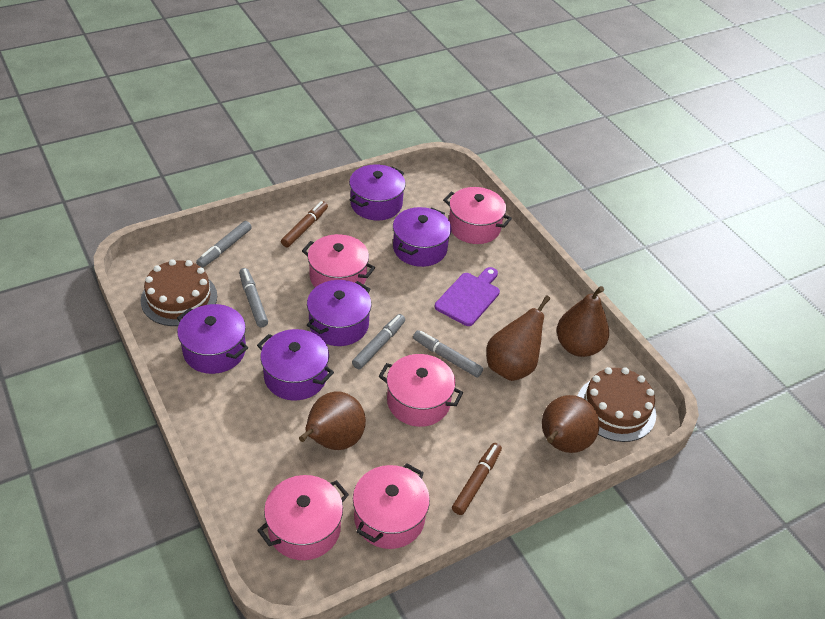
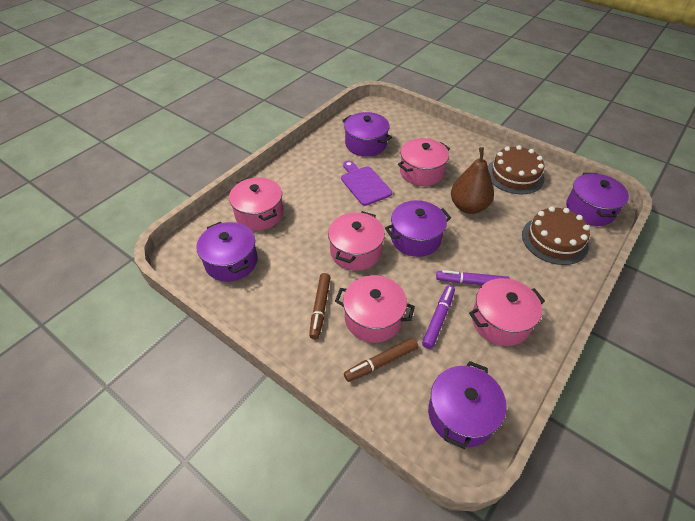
brown pear: [299,391,366,450] [486,295,550,381] [542,395,600,453] [557,286,609,357] = 4 -> [451,147,494,214] = 1
grey marker: [196,221,252,268] [239,268,268,327] [352,314,405,369] [413,330,483,378] = 4 -> none = 0
purple marker: none = 0 -> [422,285,455,349] [436,270,510,285] = 2

